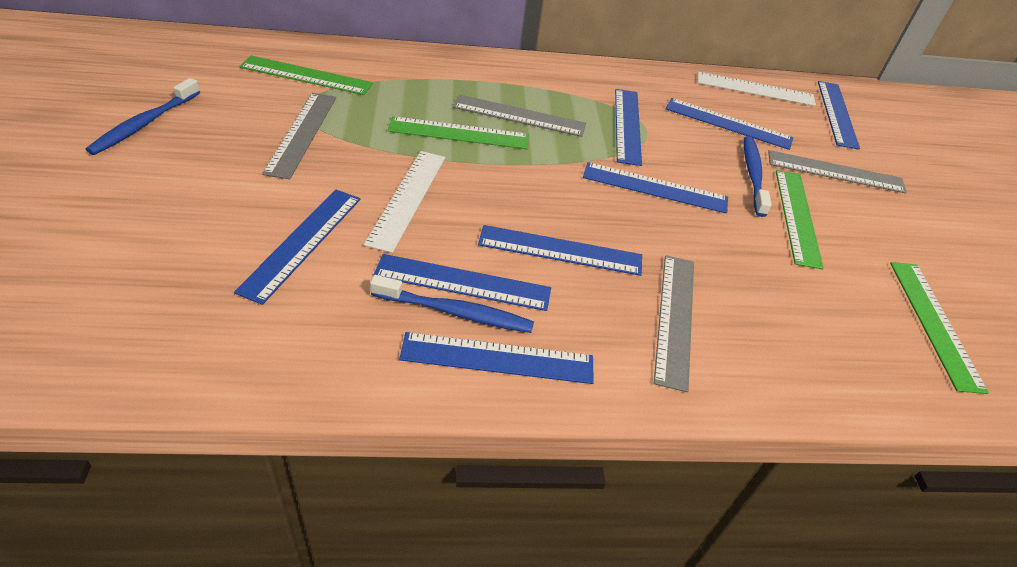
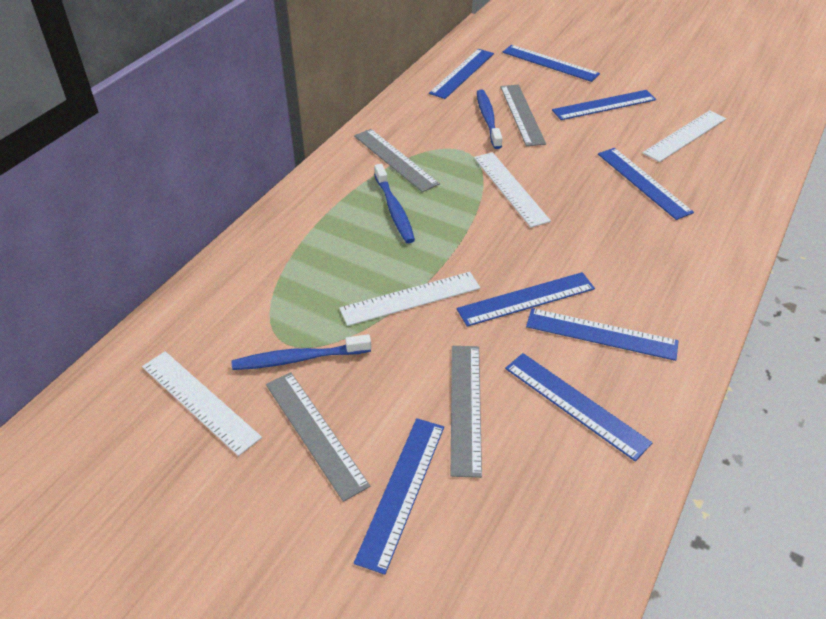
green ruler: [239,56,373,95] [388,116,529,149] [776,170,824,270] [890,262,989,394] = 4 -> none = 0
white ruler: [364,151,446,253] [698,72,816,106] = 2 -> [142,351,262,456] [339,272,480,326] [474,152,551,227] [643,110,726,162] = 4

